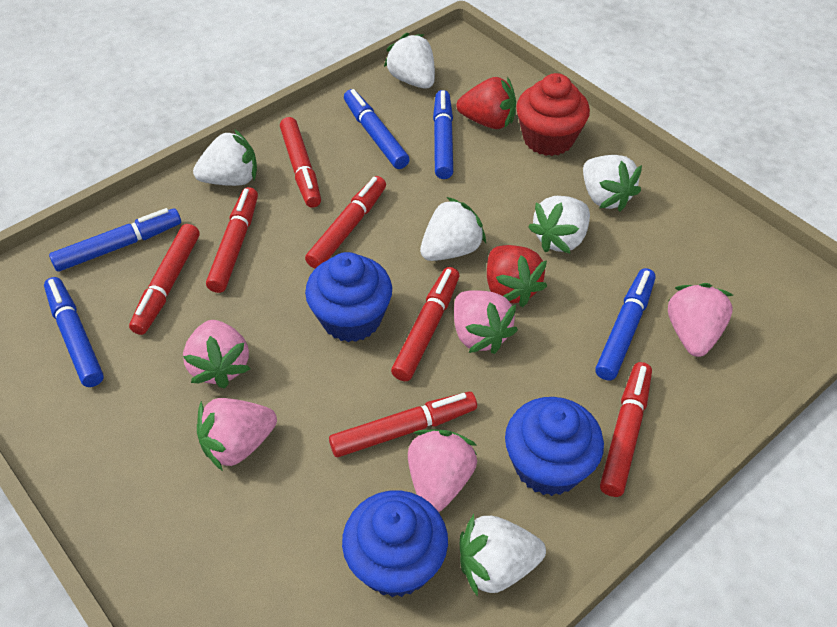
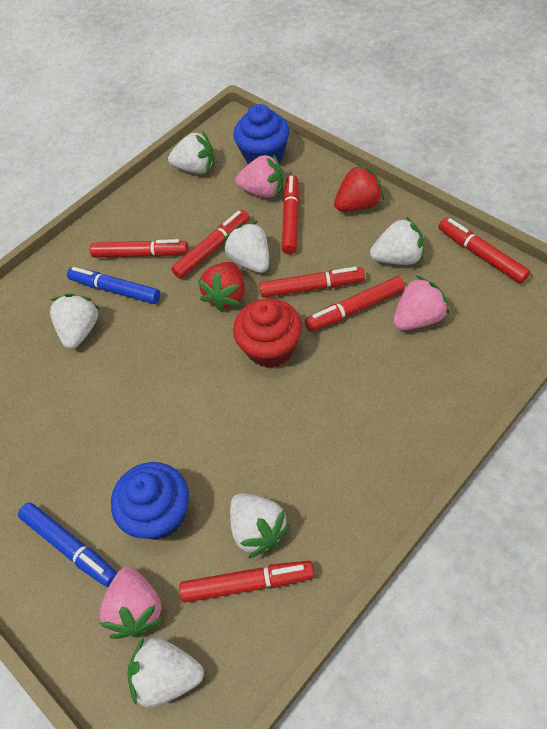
blue cupcake: [305,252,392,342] [342,490,448,597] [505,397,604,496] = 3 -> [111,462,189,540] [233,104,290,164] = 2
blue marker: [44,277,104,387] [49,208,181,272] [344,89,410,169] [433,90,453,179] [595,268,655,380] = 5 -> [18,503,117,587] [67,267,160,304] = 2
pink strawberry: [183,320,250,389] [197,398,277,471] [408,429,477,512] [454,290,518,354] [668,283,733,357] = 5 -> [99,566,163,639] [235,154,283,198] [393,276,449,330] = 3

